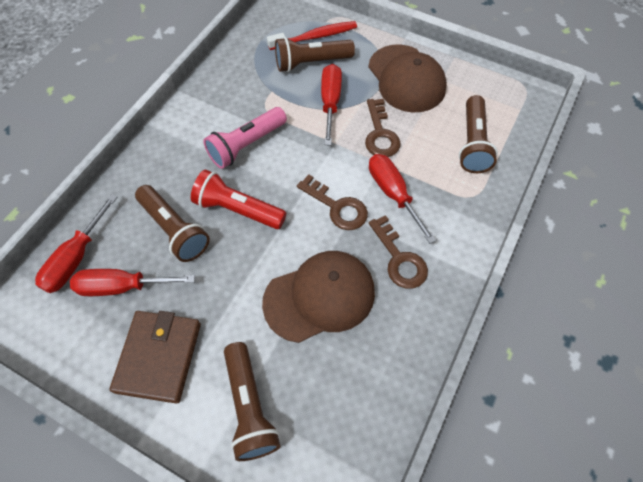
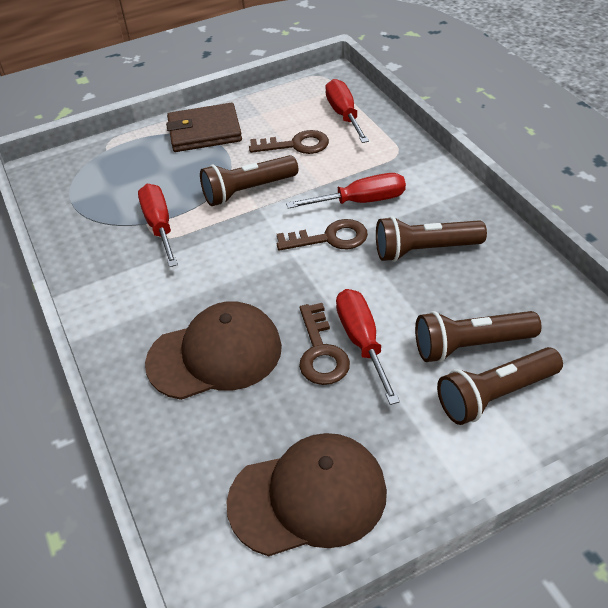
pink flashlight: [203,107,287,169] = 1 -> none = 0
red flashlight: [191,170,286,229] = 1 -> none = 0
red toothbrush: [267,21,357,50] = 1 -> none = 0

